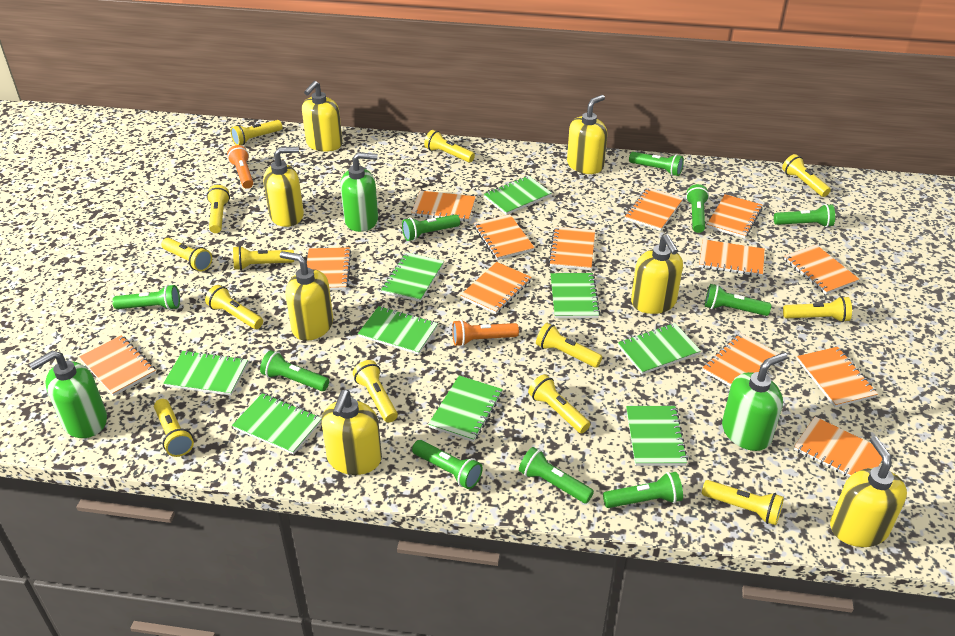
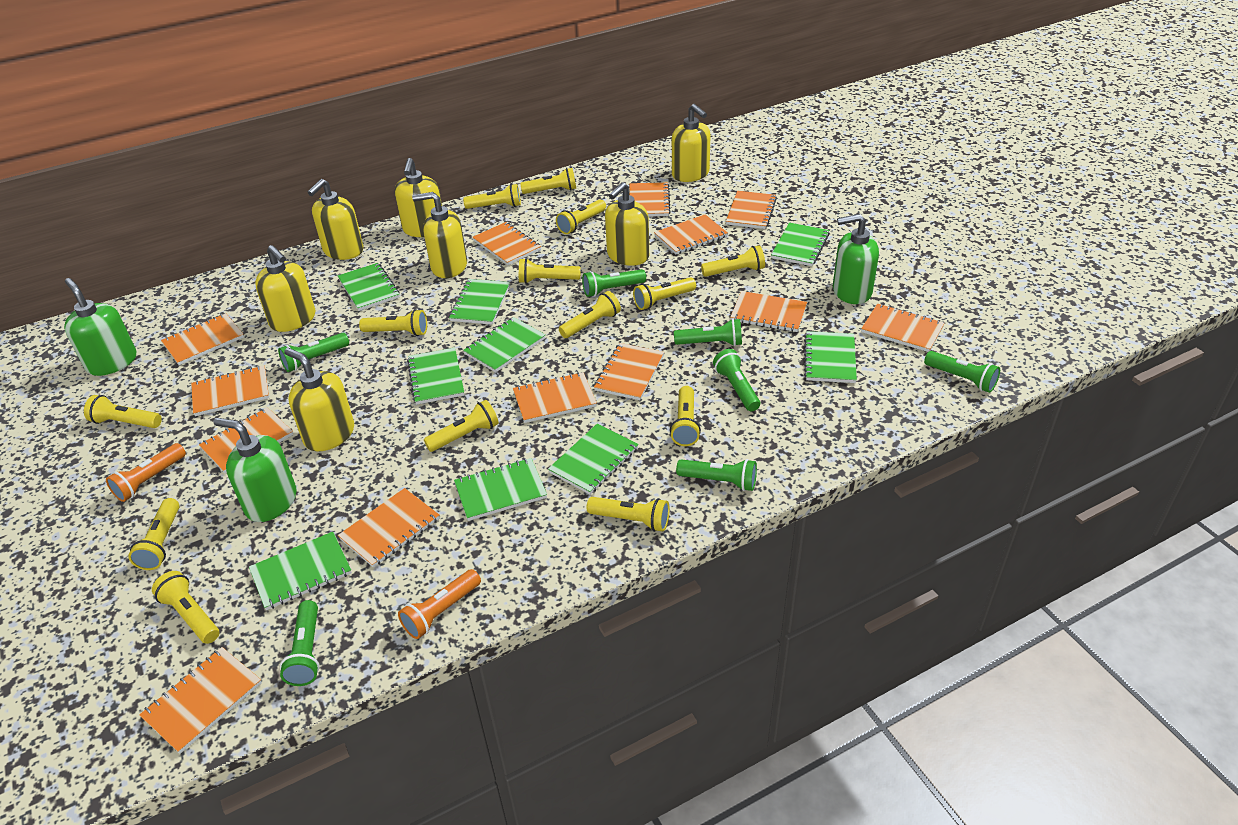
green flashlight: [112,285,180,310] [260,350,329,391] [402,214,460,241] [412,440,483,489] [519,447,594,504] [603,472,683,508] [629,152,684,176] [686,184,709,233] [705,284,771,316] [774,204,835,227] = 10 -> [278,333,349,372] [280,600,319,686] [582,269,646,297] [674,319,742,346] [676,459,757,491] [713,349,760,411] [924,351,1000,393] = 7
yellow flashlight: [154,399,194,457] [161,238,212,271] [205,285,263,329] [207,185,230,233] [231,120,282,145] [233,246,294,270] [353,360,398,423] [424,130,475,162] [528,374,590,433] [536,323,602,368] [702,480,784,525] [782,154,831,197] [783,296,852,322] = 13 -> [84,395,162,428] [128,498,179,570] [152,571,219,644] [359,309,427,336] [424,400,499,452] [463,184,521,209] [519,258,581,284] [520,168,576,194] [556,199,606,234] [559,291,621,338] [587,497,670,532] [633,277,696,310] [670,386,701,446] [701,245,765,277] = 14

